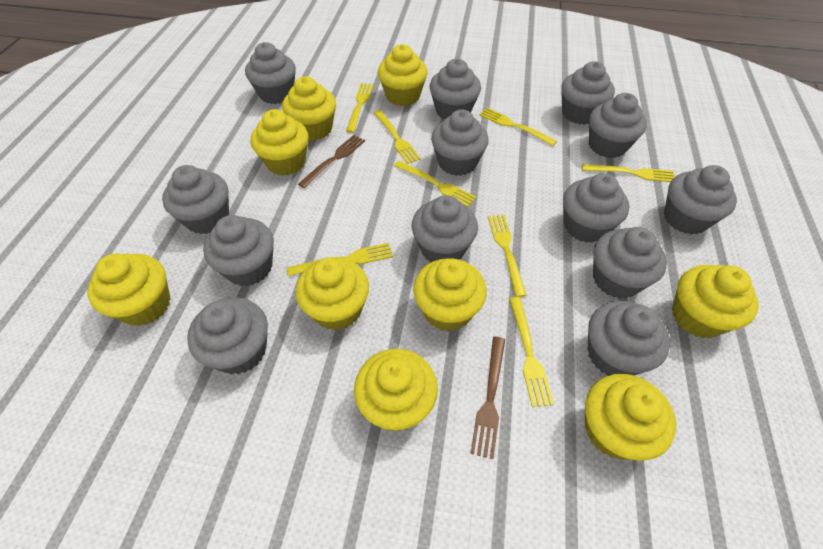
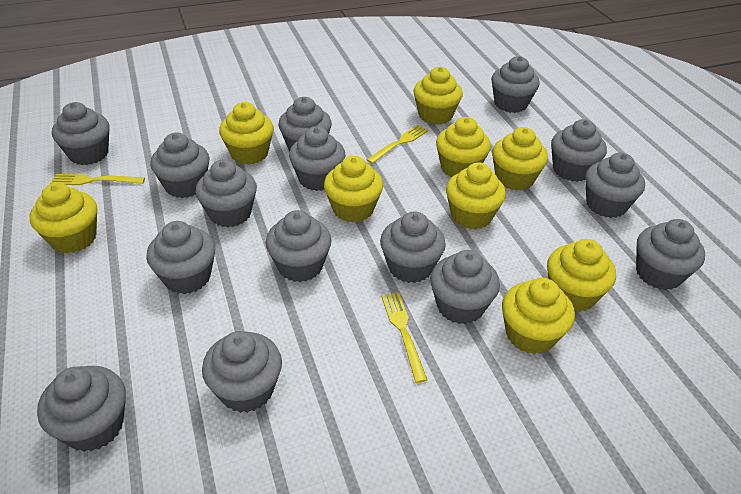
brown fork: [298,135,365,188] [470,336,505,459] = 2 -> none = 0
grey cupcake: [162,165,229,234] [187,297,268,375] [203,215,274,286] [245,42,296,104] [412,195,478,262] [430,59,481,119] [431,109,489,176] [561,61,615,125] [563,173,629,243] [588,301,670,376] [589,93,647,158] [593,227,667,299] [664,165,737,235] = 13 -> [37,366,126,452] [52,102,109,165] [146,221,215,294] [150,133,210,198] [195,160,257,227] [202,331,282,413] [266,210,332,282] [278,97,332,152] [289,127,345,191] [380,212,446,283] [430,250,500,324] [491,56,540,113] [551,119,607,182] [585,152,645,218] [636,219,705,290] = 15
yellow fork: [287,243,393,276] [346,83,374,133] [374,110,421,164] [394,161,477,207] [479,108,557,146] [488,215,527,297] [509,297,554,407] [582,164,675,182] = 8 -> [50,174,145,185] [367,125,428,164] [381,292,427,383] = 3

